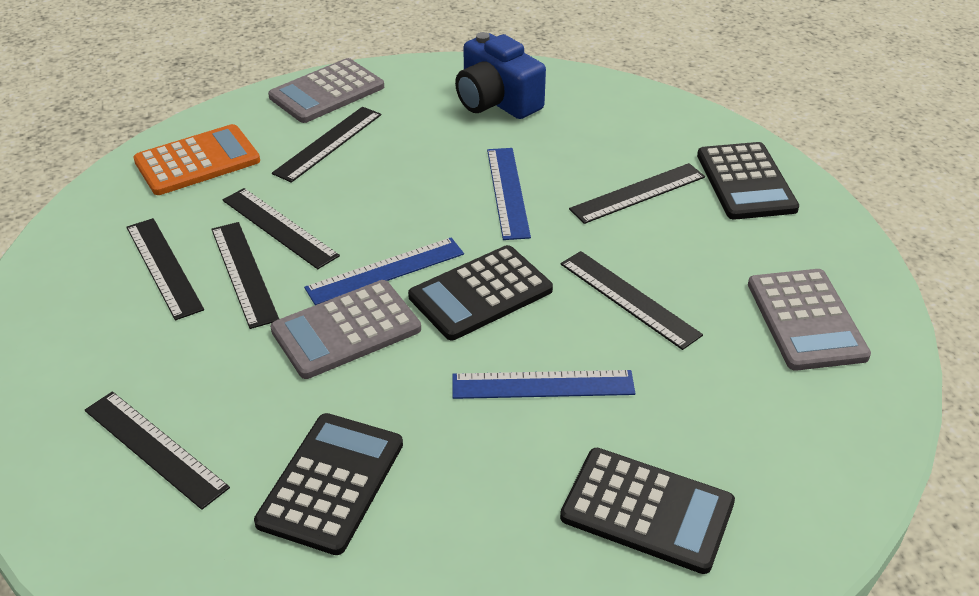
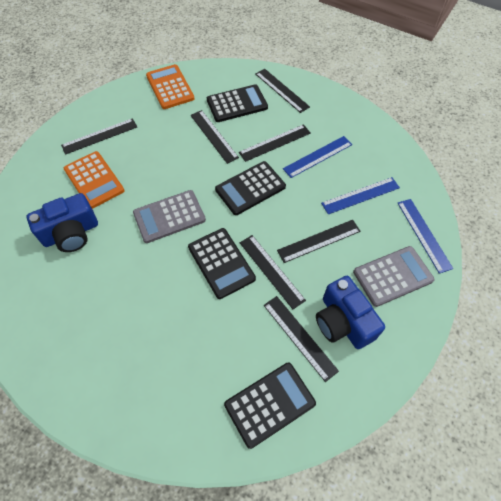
blue camera: [455,32,546,119] = 1 -> [26,193,98,252] [316,276,385,349] = 2
grey calculator: [268,58,384,123] [270,280,421,379] [748,269,871,371] = 3 -> [133,190,206,243] [353,246,435,307] = 2
orange calculator: [133,124,260,195] = 1 -> [64,151,124,209] [146,64,195,109] = 2

